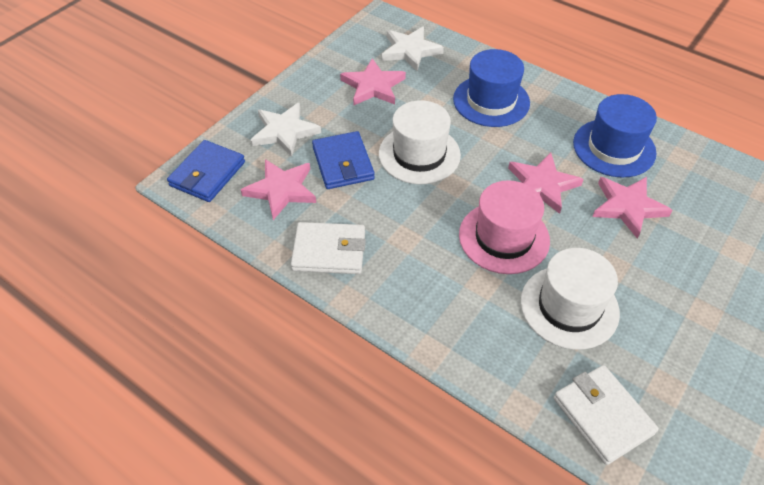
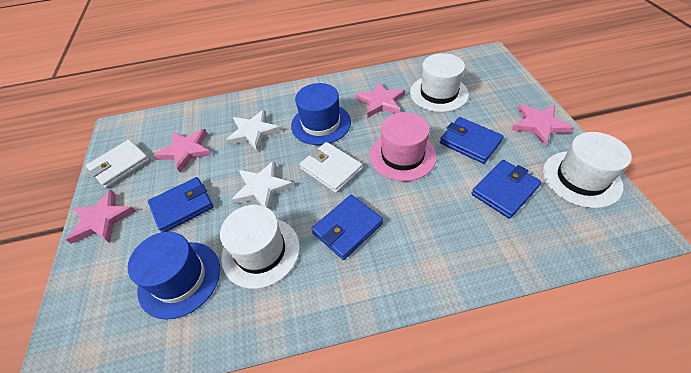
blue wallet: [167,140,245,202] [312,131,375,189] = 2 -> [148,177,214,232] [311,195,383,260] [440,117,504,164] [471,160,541,219] = 4
white hat: [379,100,461,184] [521,248,620,350] = 2 -> [220,205,300,289] [410,53,469,112] [543,132,632,208] = 3

